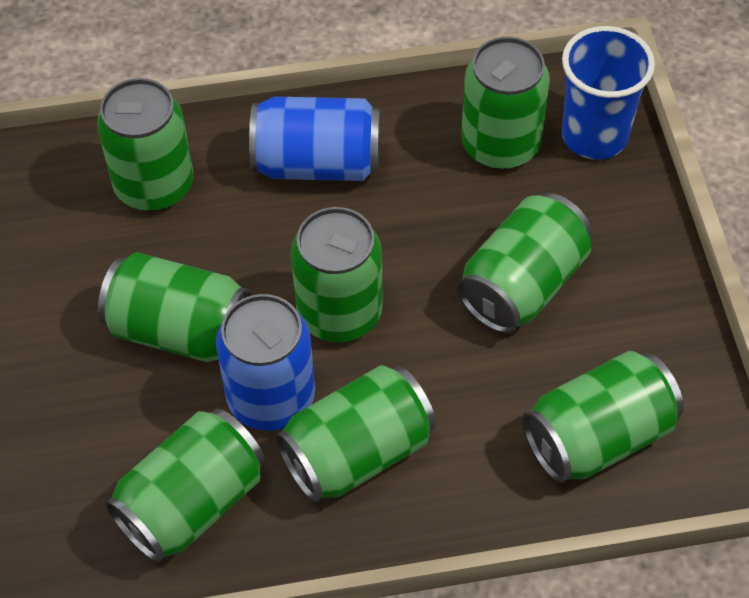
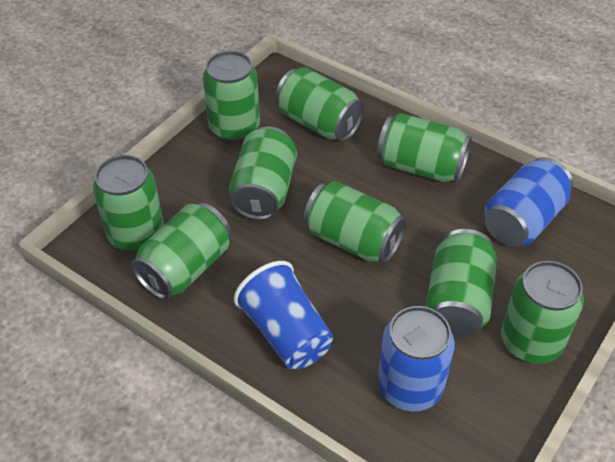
green can: [97,78,193,212] [98,252,251,362] [105,409,265,563] [275,365,436,503] [291,207,383,342] [457,193,592,334] [461,37,550,170] [522,351,684,483] = 8 -> [93,155,164,252] [131,203,231,300] [203,51,260,142] [229,126,297,220] [275,67,365,141] [304,181,407,263] [377,113,472,182] [425,229,497,337] [501,261,584,364] = 9

